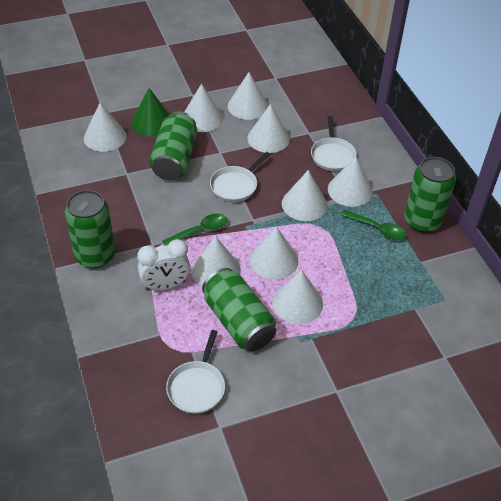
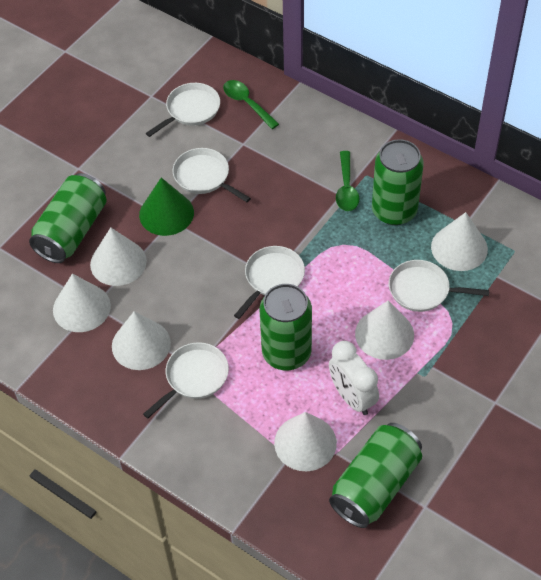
white cone: [84,103,127,152] [184,84,223,132] [191,237,241,286] [228,72,268,120] [247,104,290,153] [250,227,298,280] [272,270,323,324] [282,170,327,221] [328,156,373,207] = 9 -> [53,274,111,332] [90,227,147,286] [112,311,171,370] [274,412,337,471] [355,301,414,360] [431,212,488,271] = 6
white pan: [166,330,225,414] [210,152,271,202] [311,116,357,171] = 3 -> [143,342,229,418] [146,83,220,137] [173,148,251,202] [234,246,305,319] [389,260,489,312] = 5

